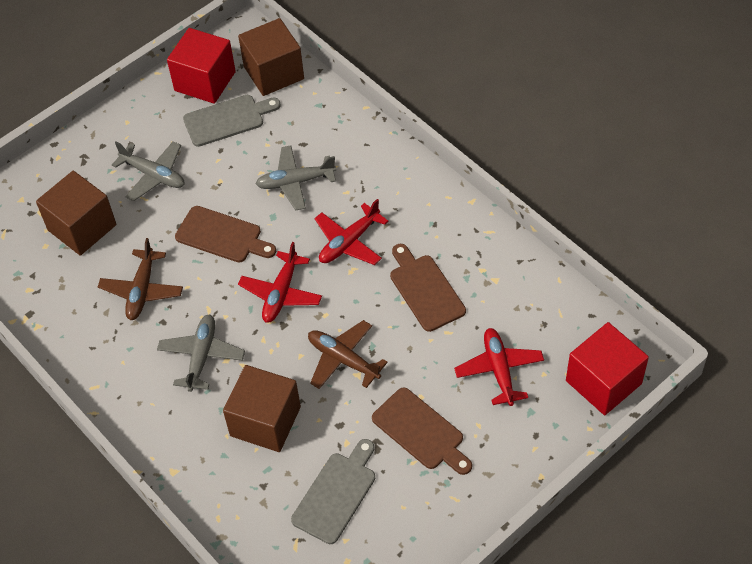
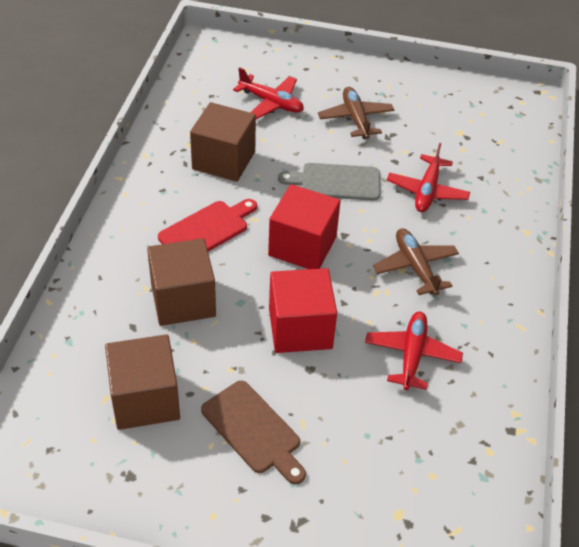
brown cutting board: [175,206,276,262] [372,387,472,475] [390,244,466,332] = 3 -> [201,381,306,485] = 1
grey cutting board: [183,95,281,147] [291,439,375,544] = 2 -> [278,163,380,201] = 1
grey plane: [112,141,185,201] [157,315,245,392] [256,145,336,210] = 3 -> none = 0
red cutting board: none = 0 -> [158,199,257,252] = 1

